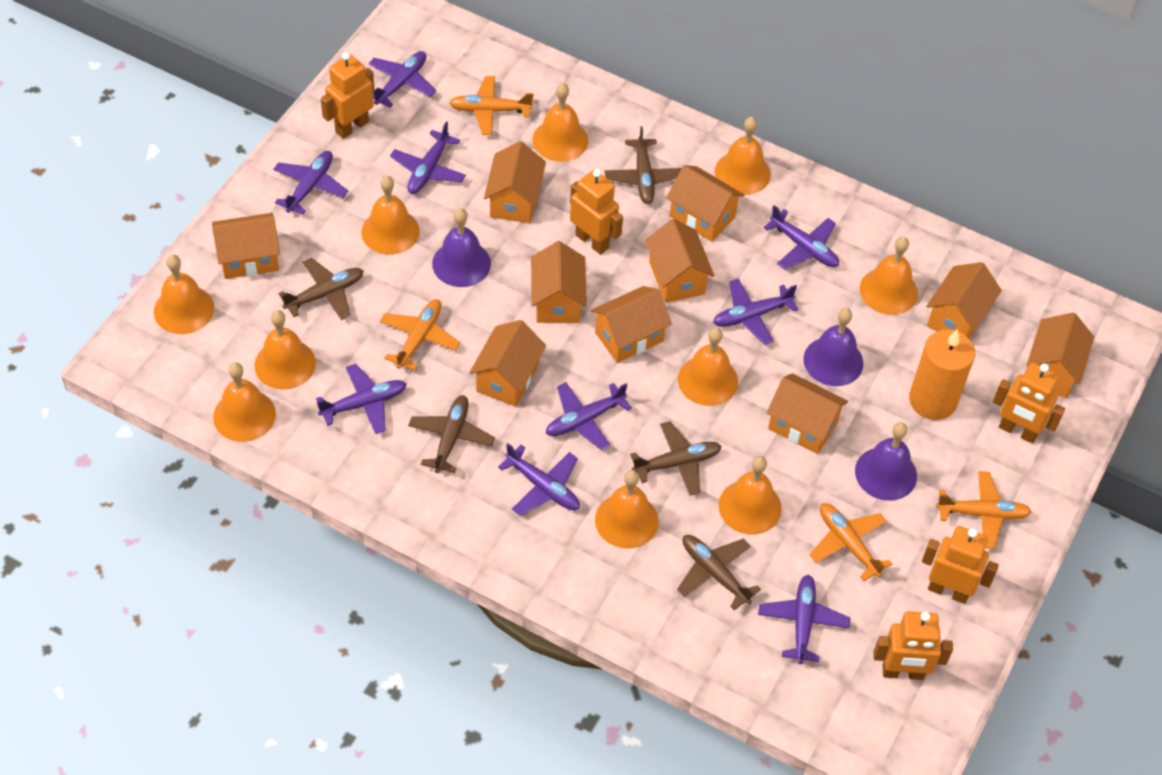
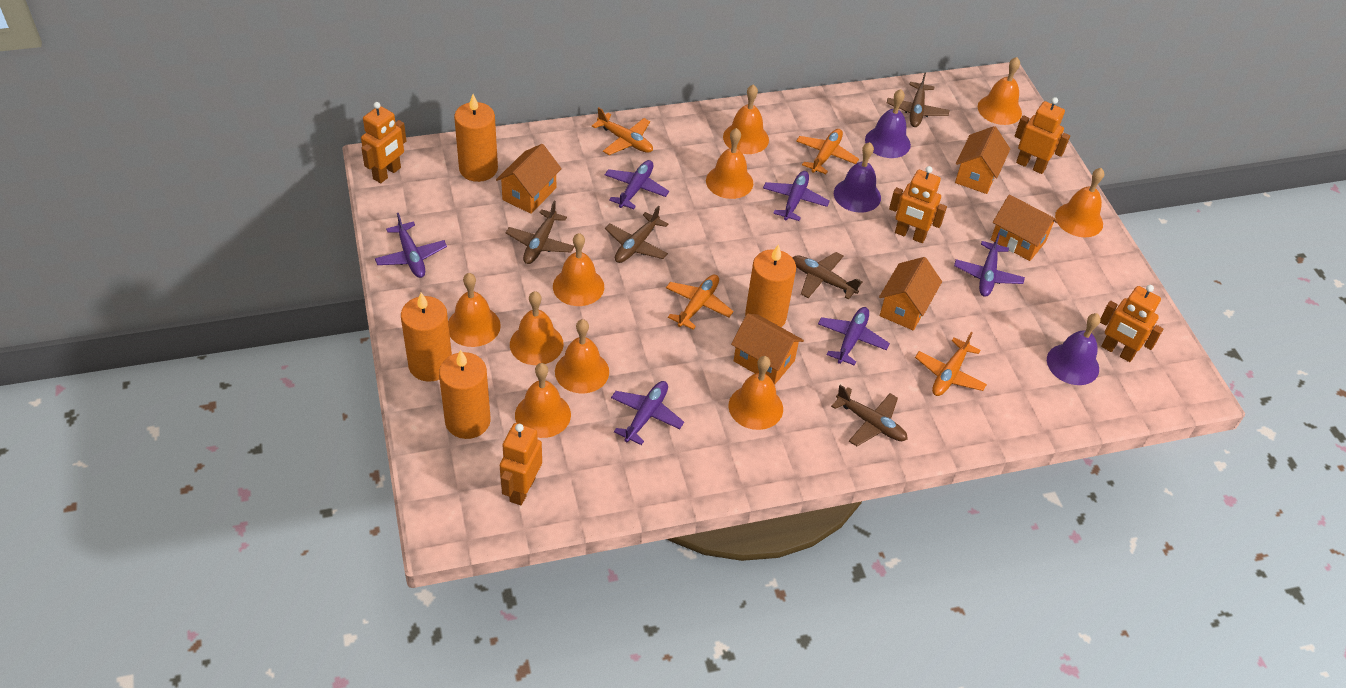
orange candle: [909,329,975,420] = 1 -> [401,293,452,382] [439,350,491,439] [454,94,498,182] [745,244,796,327] = 4
orange house: [212,213,280,279] [469,320,546,407] [484,141,546,223] [531,241,587,323] [591,286,672,363] [645,219,714,303] [666,165,744,242] [767,373,848,454] [926,262,1002,338] [1026,312,1094,398] = 10 -> [496,144,562,214] [731,313,804,385] [879,257,942,331] [955,126,1010,194] [991,194,1058,261] = 5
purple plane: [273,151,348,215] [316,364,407,434] [368,51,436,108] [390,121,466,194] [498,443,580,516] [546,382,632,450] [713,278,799,345] [758,575,850,664] [763,205,839,269] = 9 -> [375,213,447,278] [605,160,669,209] [611,381,684,445] [763,171,830,221] [818,307,890,366] [954,232,1025,297] = 6

